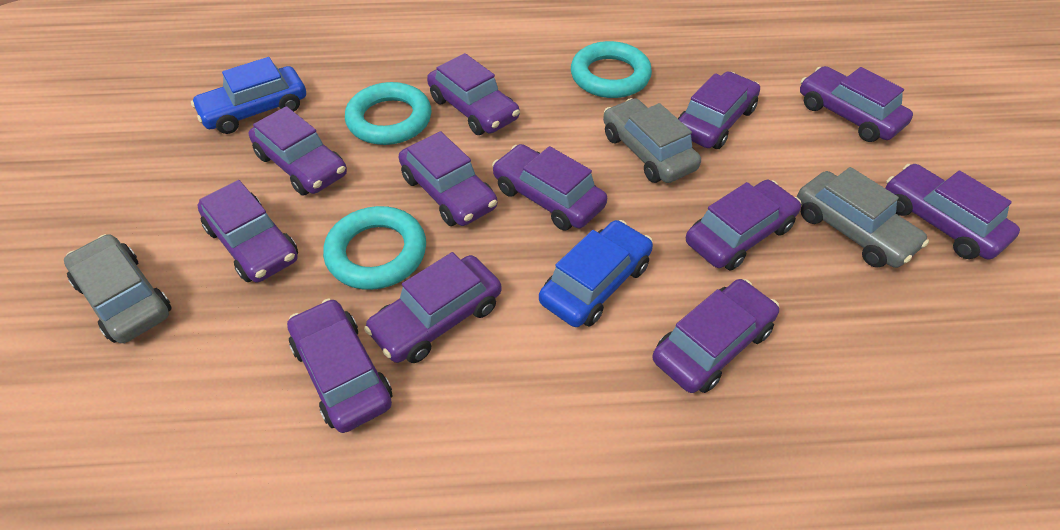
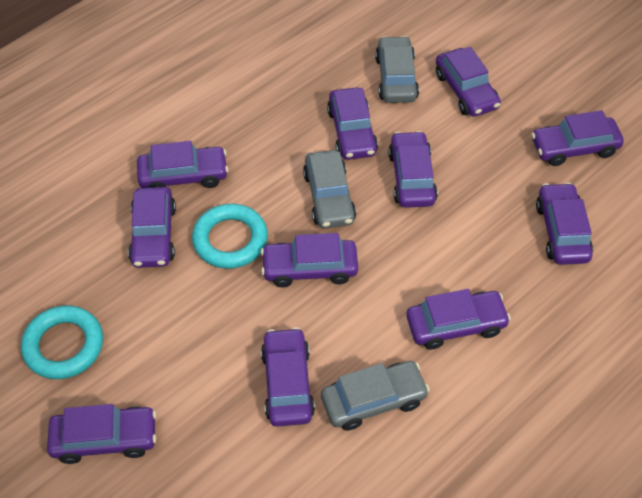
blue car: [191,57,306,134] [539,220,653,327] = 2 -> none = 0
purple car: [197,180,298,282] [249,106,347,195] [287,298,392,433] [364,252,502,363] [399,131,498,226] [427,53,520,135] [492,144,607,231] [652,279,779,393] [678,71,760,149] [686,180,801,270] [800,66,913,142] [885,164,1020,259] = 12 -> [47,404,156,464] [128,187,176,268] [137,141,228,188] [261,233,358,287] [261,327,315,427] [327,87,378,160] [388,131,438,208] [406,289,511,350] [436,47,501,117] [531,110,624,166] [536,183,593,265] = 11
turquoise ring: [323,206,426,290] [345,82,431,145] [571,41,652,98] = 3 -> [21,306,103,379] [192,204,268,269] = 2

